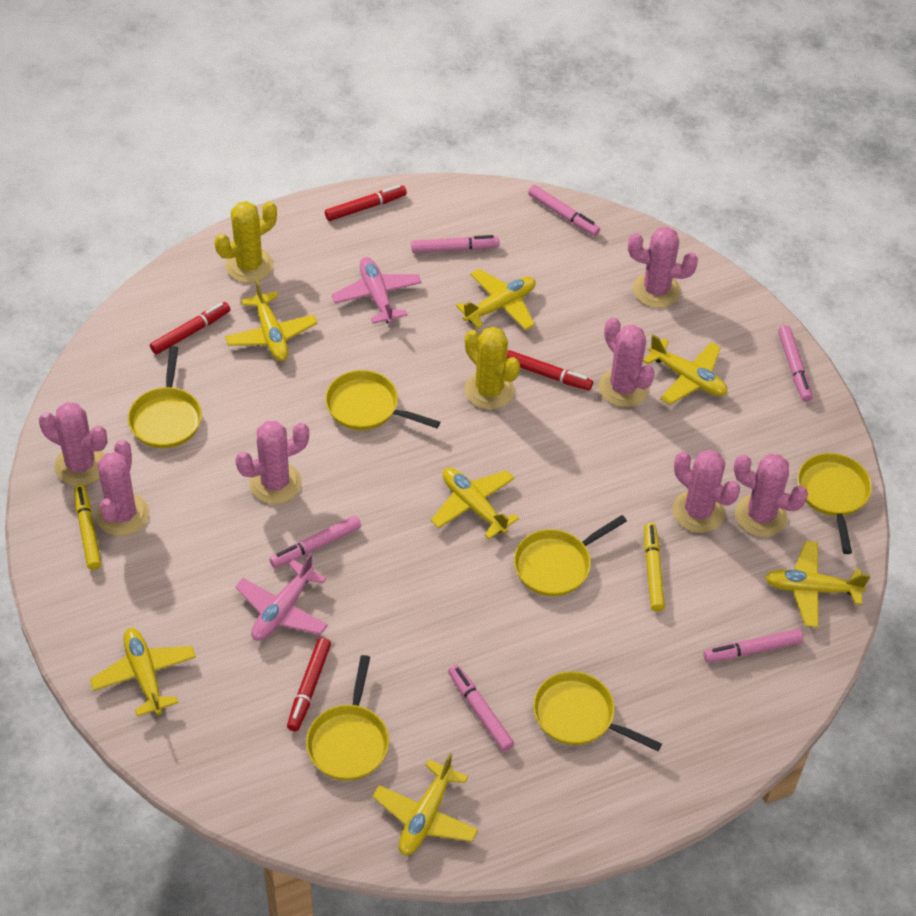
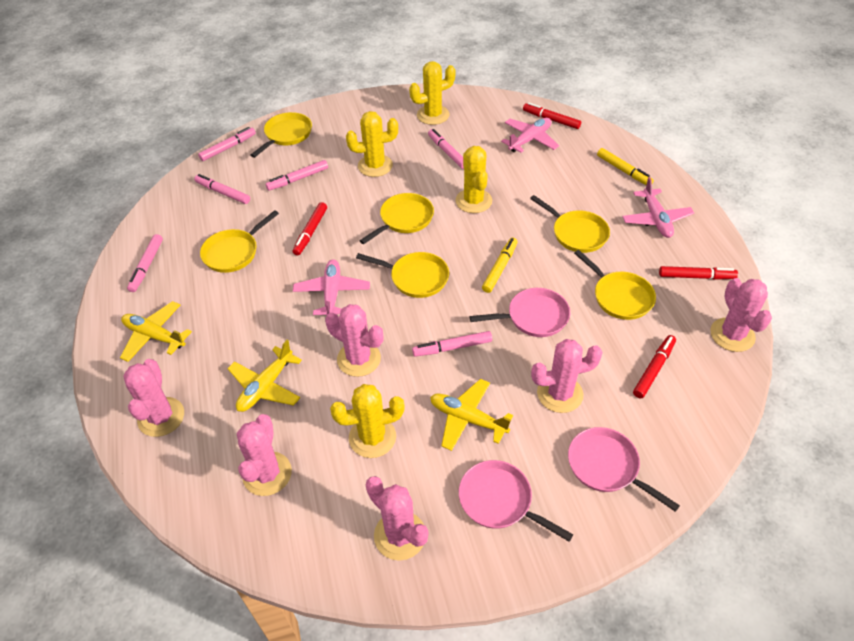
pink cactus: [39,402,108,486] [96,439,149,536] [235,421,309,504] [599,317,655,407] [628,227,698,308] [672,450,740,533] [734,454,808,537] = 7 -> [123,359,184,437] [237,414,292,496] [325,304,383,377] [366,476,428,561] [531,339,603,413] [710,278,772,352] = 6
pink pan: none = 0 -> [459,460,573,542] [470,288,570,337] [568,427,680,512] = 3
pink plane: [235,554,328,641] [331,257,422,324] = 2 -> [293,259,370,315] [501,118,559,153] [622,177,694,238] = 3
yellow cactus: [215,201,277,283] [464,327,520,410] = 2 -> [330,384,405,458] [346,111,398,177] [409,61,456,125] [455,146,492,213] = 4
yellow plane: [90,628,196,716] [225,280,317,361] [373,753,479,855] [431,467,519,539] [456,269,536,330] [643,334,727,405] [765,541,870,628] = 7 -> [120,301,192,362] [227,340,302,412] [430,379,513,451] = 3

